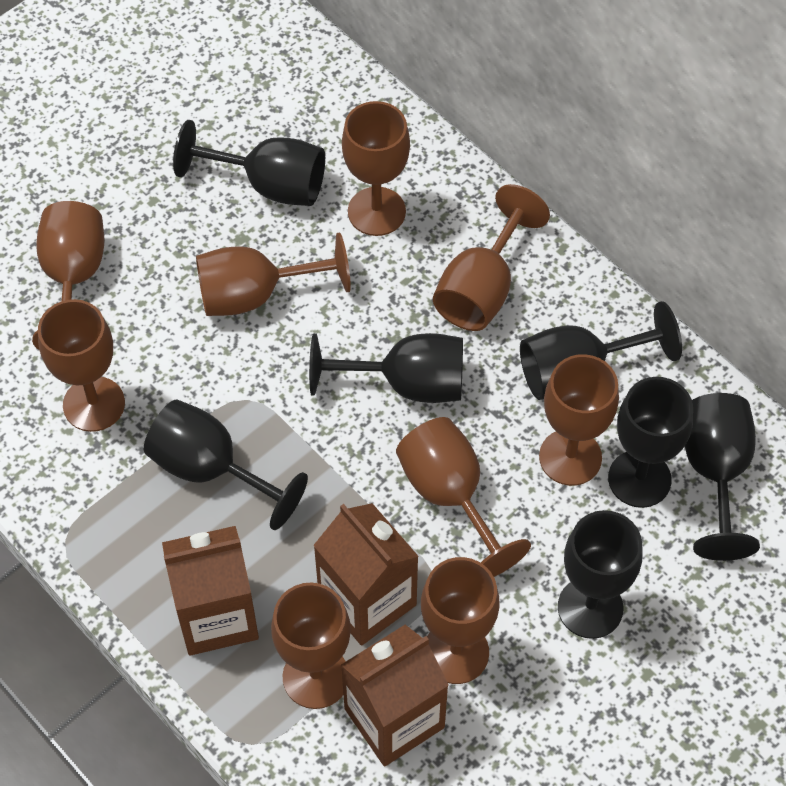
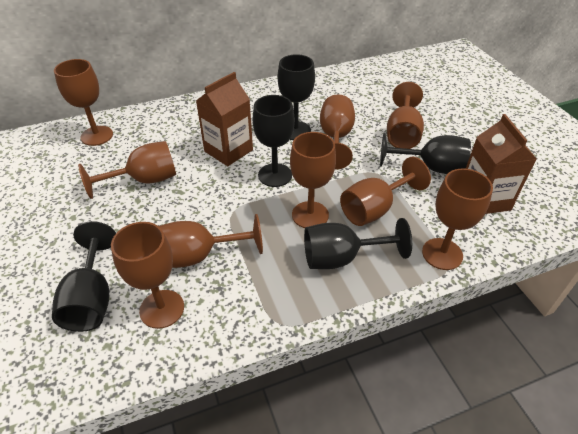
black goblet: [144,399,308,530] [173,120,325,206] [309,333,463,403] [520,301,682,400] [558,510,643,639] [608,377,693,508] [685,393,760,561] = 7 -> [52,221,116,332] [253,95,295,187] [278,54,315,140] [304,218,412,269] [380,132,471,174] = 5
brown carton: [162,526,259,656] [313,503,419,646] [341,625,449,767] = 3 -> [196,72,253,166] [466,114,537,214] = 2

